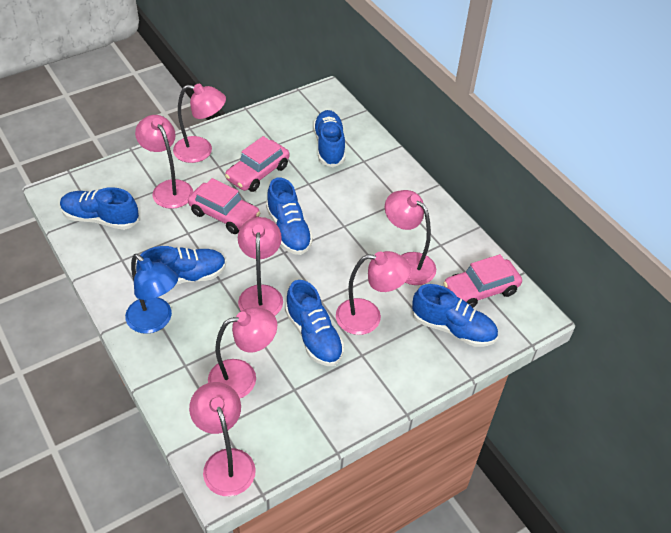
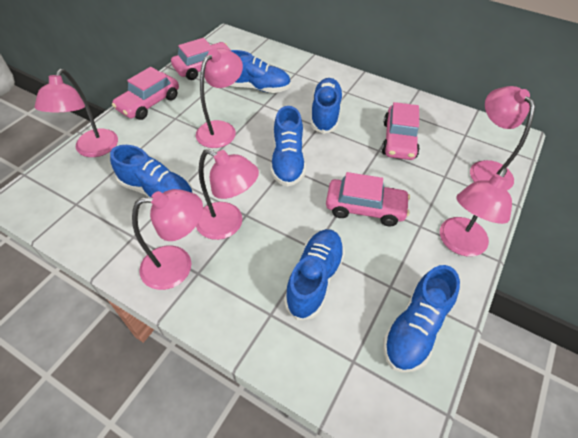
blue lamp: [125,254,178,334] = 1 -> none = 0
pink car: [188,178,260,234] [225,136,289,192] [443,254,522,308] = 3 -> [112,67,179,120] [171,38,231,80] [326,172,410,226] [382,102,420,160] = 4
pink lamp: [135,115,193,209] [173,83,226,163] [189,382,256,496] [208,307,277,398] [238,217,283,316] [336,251,411,335] [385,190,436,285] = 7 -> [35,69,118,157] [132,189,203,290] [196,48,243,148] [196,149,259,240] [440,168,512,257] [470,86,535,190] = 6

